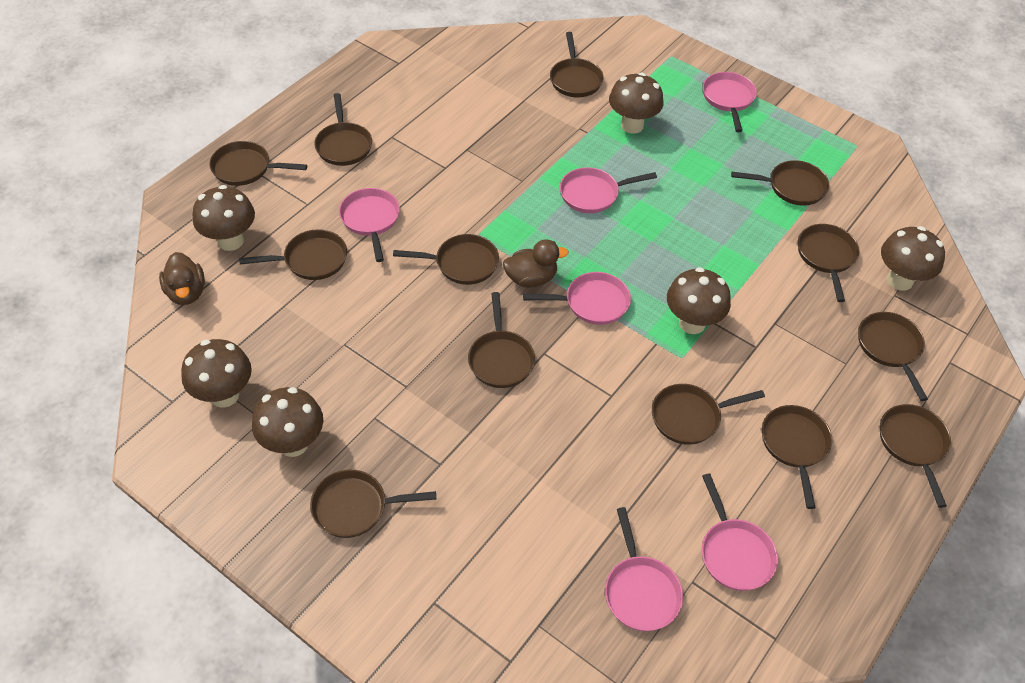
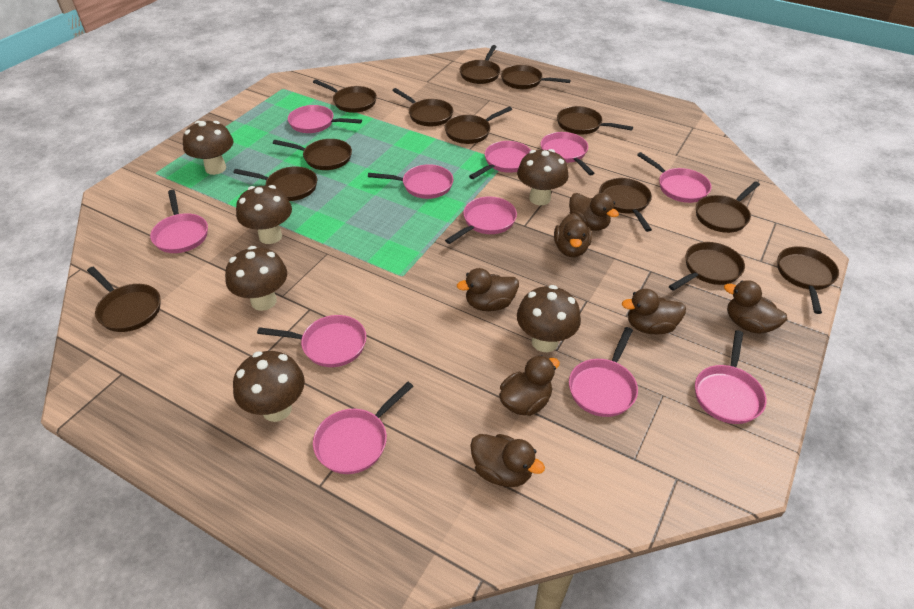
brown duck: [159,252,205,305] [503,240,569,288] = 2 -> [457,268,519,311] [470,434,545,487] [499,355,560,416] [554,213,592,257] [569,193,619,231] [622,289,686,334] [724,280,787,334] = 7
pink pan: [339,188,400,262] [523,272,631,325] [560,167,657,213] [605,507,683,631] [702,473,778,591] [703,72,757,132] = 6 -> [150,190,208,253] [257,315,366,367] [288,105,362,133] [313,382,413,474] [368,164,453,199] [445,196,517,244] [469,141,531,179] [541,132,594,175] [569,327,638,417] [637,152,711,203] [695,330,767,424] = 11

